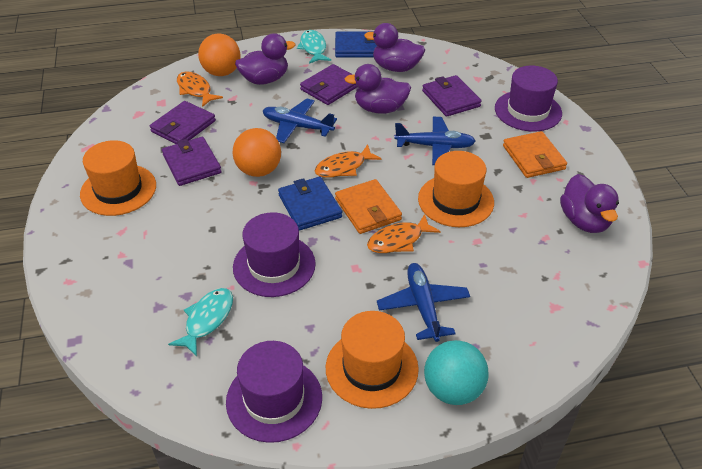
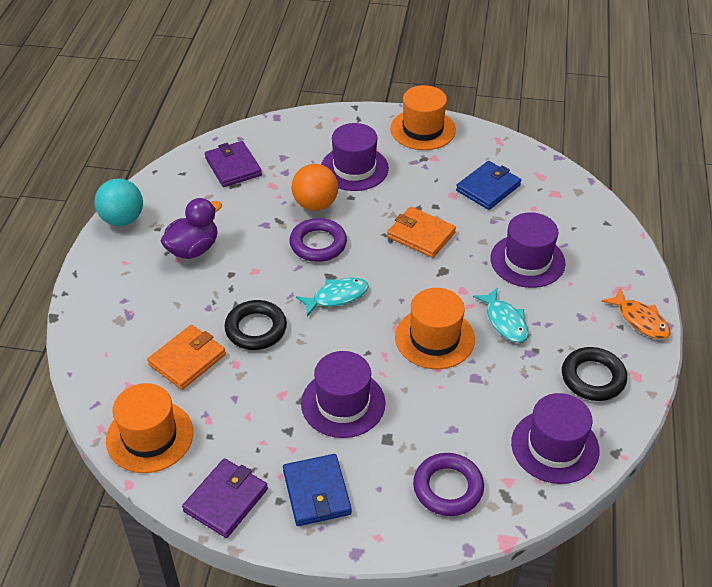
black ring: none = 0 -> [224,300,287,350] [562,347,627,401] = 2
blue plane: [263,99,337,143] [377,263,470,342] [394,117,476,165] = 3 -> none = 0
orange ball: [198,33,241,76] [233,128,281,177] = 2 -> [292,164,338,211] = 1
orange fish: [177,71,223,107] [314,144,382,178] [367,214,441,253] = 3 -> [601,288,670,339] = 1
purple duck: [235,33,295,85] [345,64,411,114] [364,23,425,72] [560,174,619,233] = 4 -> [160,198,222,259] = 1
purple hat: [226,341,322,443] [233,212,316,297] [495,66,562,131] = 3 -> [301,351,386,438] [321,123,389,191] [490,212,566,288] [511,393,600,484] = 4
purple ring: none = 0 -> [289,218,347,262] [413,453,484,516] = 2
purple wallet: [150,101,216,144] [162,137,222,186] [300,64,358,105] [422,75,482,117] = 4 -> [182,458,268,538] [205,141,262,187] = 2

